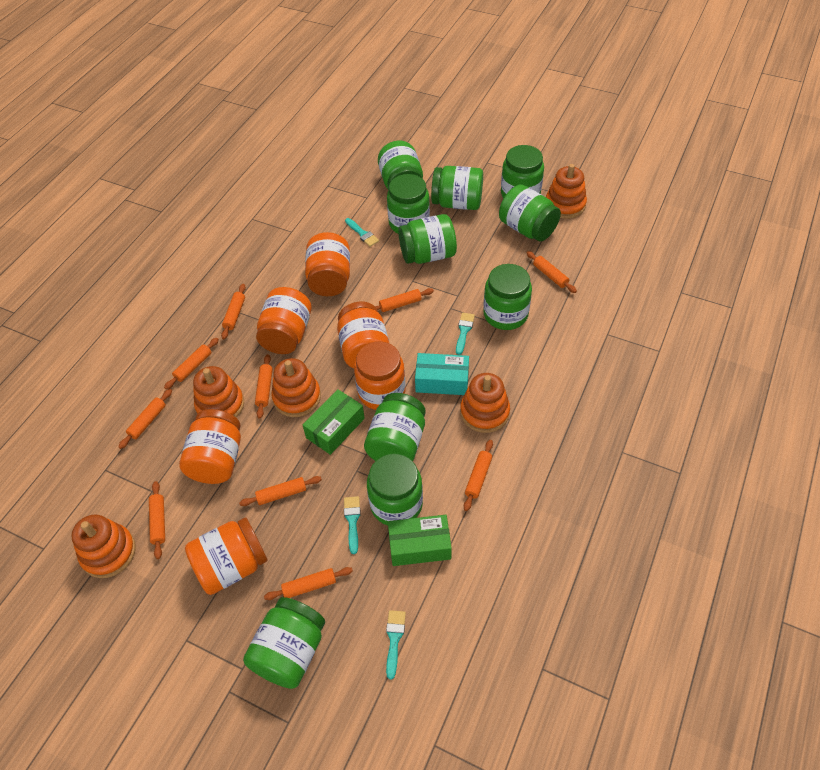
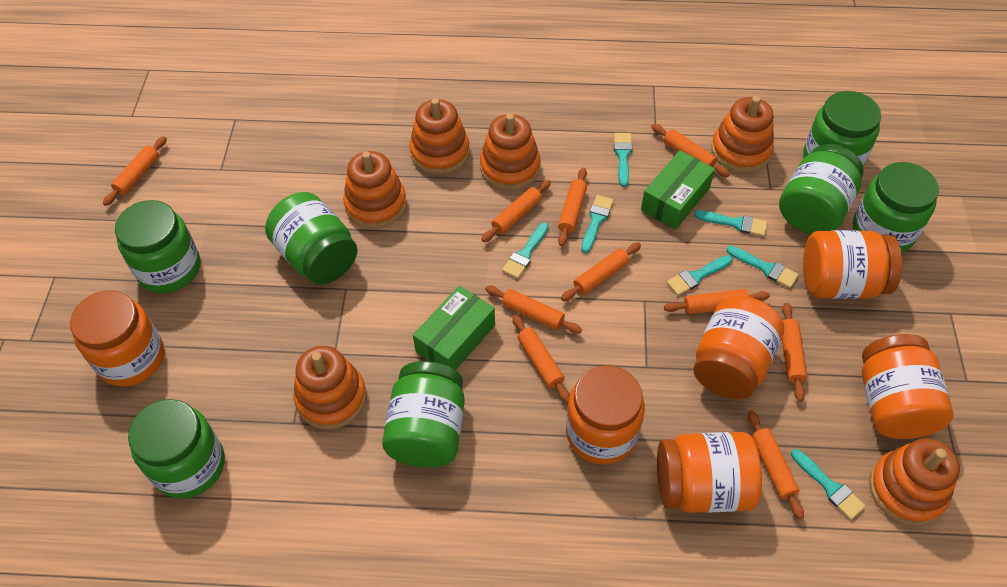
green jar: [243,597,325,689] [364,393,426,461] [367,453,423,525] [378,141,423,190] [387,174,430,234] [398,214,457,264] [431,166,483,210] [483,264,532,330] [499,184,561,242] [501,145,544,198] = 10 -> [115,200,200,293] [128,399,225,499] [265,192,358,285] [382,361,465,468] [779,144,864,234] [803,91,881,166] [853,162,939,253] = 7
orange stacking toy: [71,514,136,578] [193,366,244,418] [271,358,321,417] [460,373,510,433] [546,164,587,219] = 5 -> [293,346,366,430] [343,151,407,228] [409,98,470,175] [480,113,540,190] [711,96,774,173] [869,438,960,526] = 6
turquoise box: [415,353,469,395] = 1 -> none = 0
turquoise brush: [344,496,361,554] [345,218,379,247] [386,610,406,679] [456,313,475,355] = 4 -> [502,223,549,279] [581,195,614,253] [614,133,632,187] [667,255,733,296] [694,210,768,237] [726,246,799,288] [791,449,866,520] = 7

